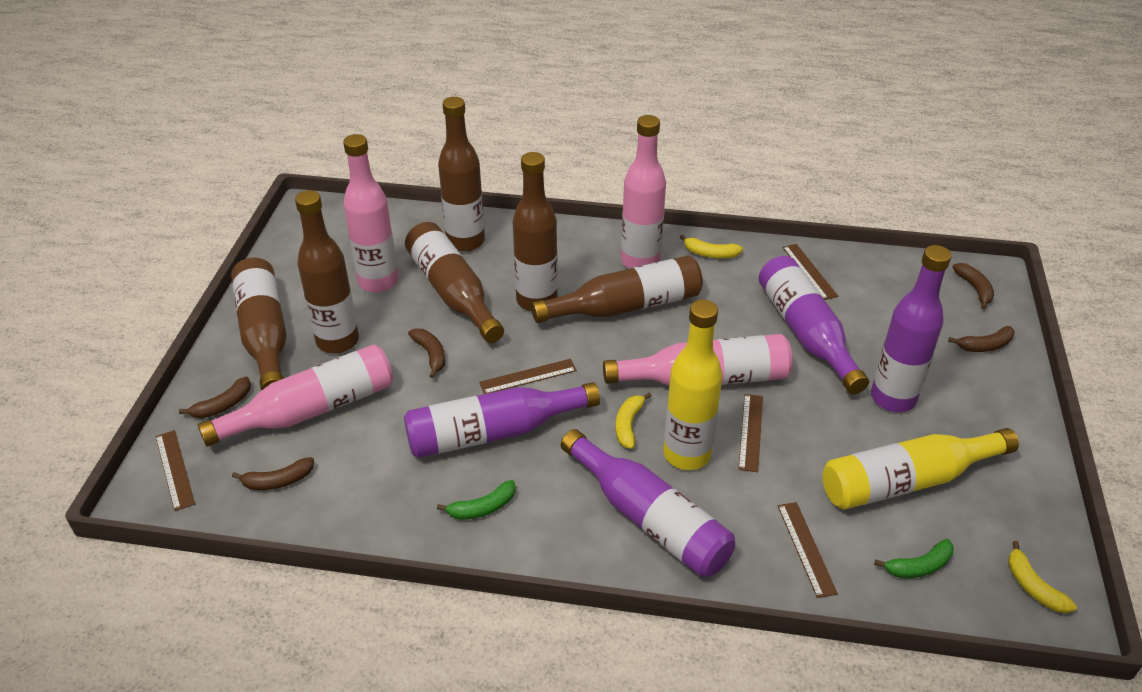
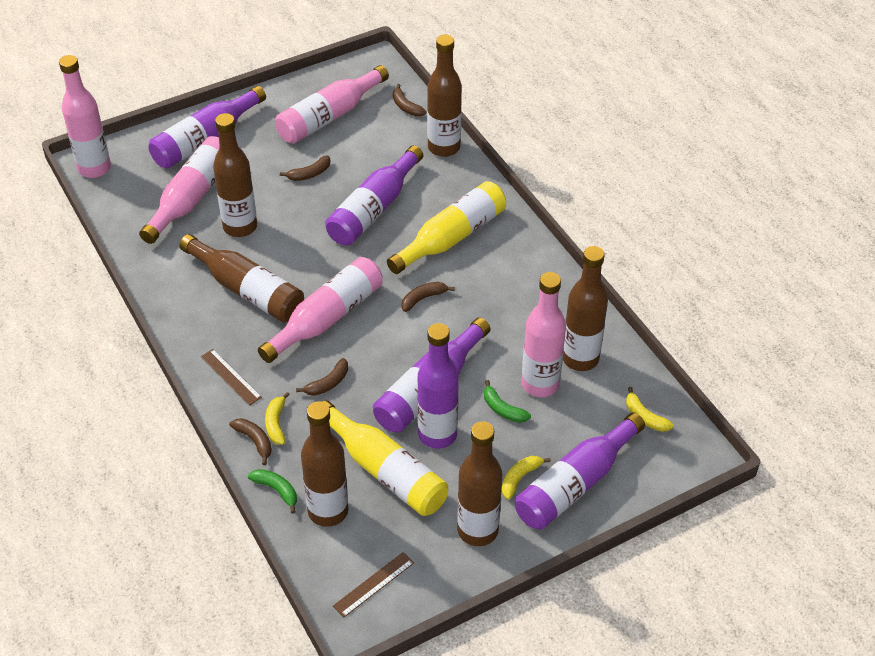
brown ruler: [155,430,195,511] [479,359,577,394] [738,394,763,472] [778,502,838,598] [782,244,838,300] = 5 -> [201,349,262,406] [333,552,414,618] = 2
pink bottle: [198,345,393,447] [343,134,398,293] [603,334,792,385] [621,115,666,269] = 4 -> [59,55,111,178] [139,136,219,244] [258,257,383,363] [275,65,389,144] [521,272,566,397] = 5
purple bottle: [404,382,600,458] [561,429,735,577] [759,256,869,394] [871,245,952,412] = 4 -> [149,86,266,169] [325,145,423,245] [373,317,491,433] [417,323,459,449] [515,412,645,530] = 5

